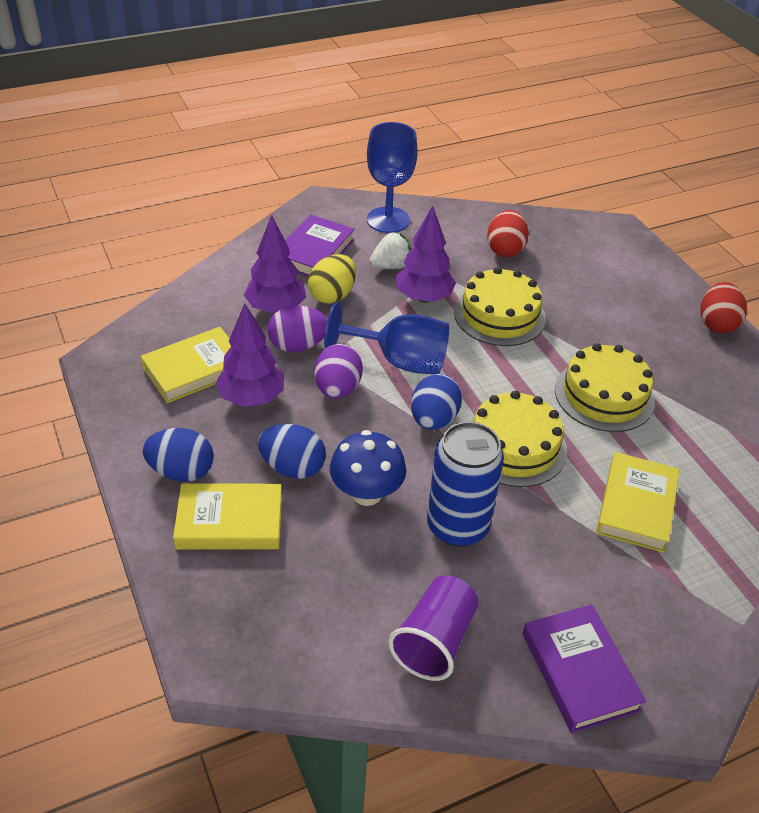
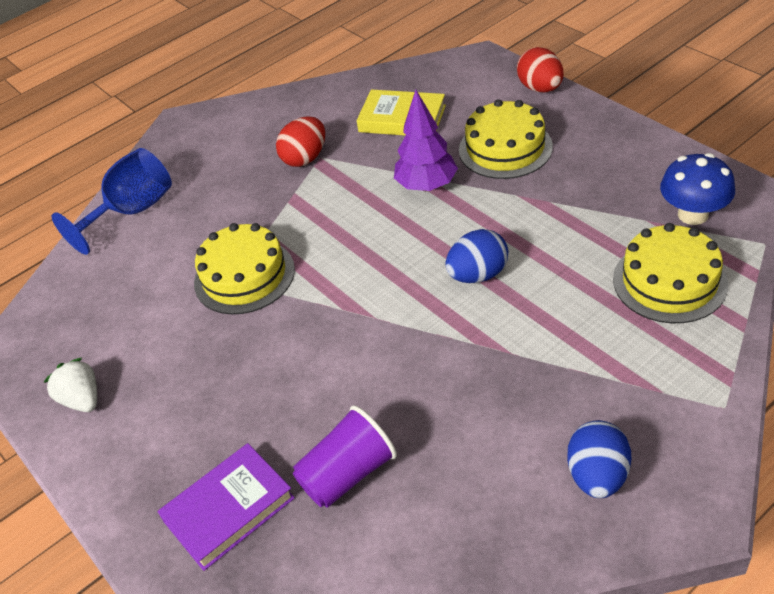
blue can: [427,422,504,547] = 1 -> none = 0
blue egg: [142,428,214,482] [258,424,326,479] [411,374,462,430] = 3 -> [446,229,508,283] [567,420,631,498] = 2
blue goblet: [324,302,449,374] [367,122,418,233] = 2 -> [51,148,172,255] = 1
purple book: [285,214,355,277] [523,605,646,733] = 2 -> [158,443,295,571] = 1
purple egg: [268,306,327,352] [314,344,363,399] = 2 -> none = 0
purple tree: [216,303,284,407] [244,215,306,314] [396,206,456,303] = 3 -> [394,90,458,191] = 1
yellow book: [141,327,231,403] [173,483,282,549] [596,452,680,553] = 3 -> [357,89,446,136] = 1
yellow egg: [308,254,356,304] = 1 -> none = 0

